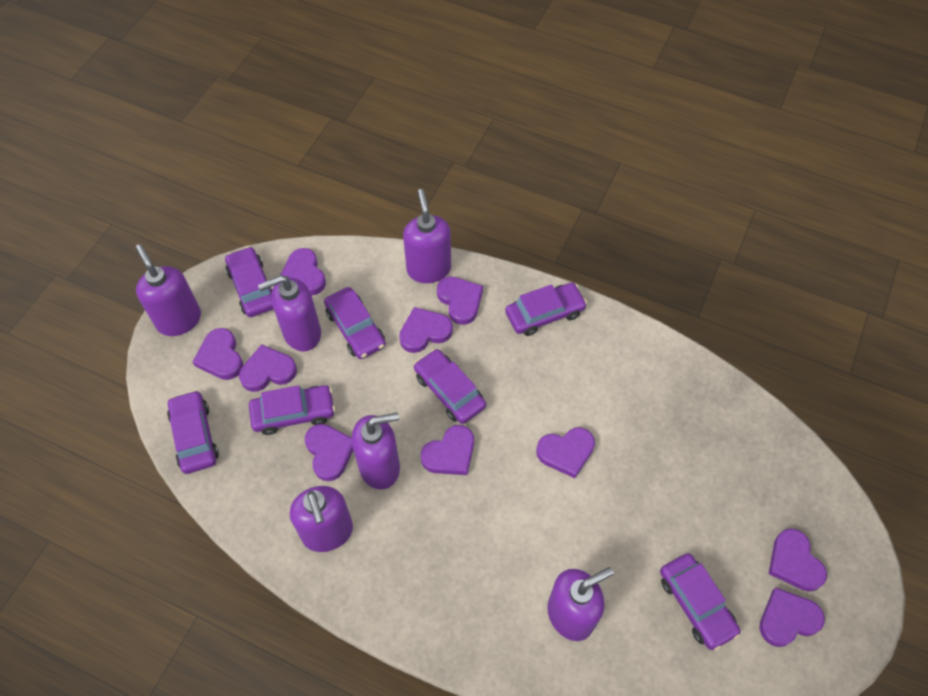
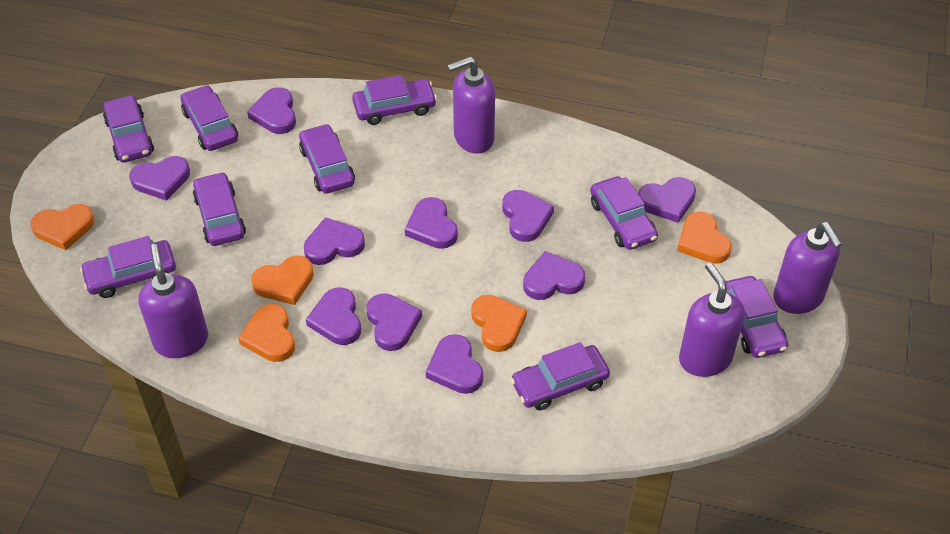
orange heart: none = 0 -> [30,204,95,250] [238,304,295,362] [251,255,314,305] [471,295,527,352] [677,211,732,264] = 5
purple car: [167,390,219,474] [225,246,273,317] [249,385,335,435] [324,287,386,359] [414,349,486,424] [505,283,587,336] [660,553,741,650] = 7 -> [80,236,176,298] [103,95,154,163] [180,85,238,151] [193,172,246,246] [299,124,355,194] [352,75,437,125] [510,342,610,410] [590,176,658,250] [726,276,788,358] = 9
purple soap dispenser: [135,244,201,336] [258,275,321,351] [290,486,353,552] [352,412,400,490] [403,189,451,283] [547,567,614,641] = 6 -> [138,244,208,358] [447,56,495,154] [679,262,745,377] [773,222,842,314] = 4

